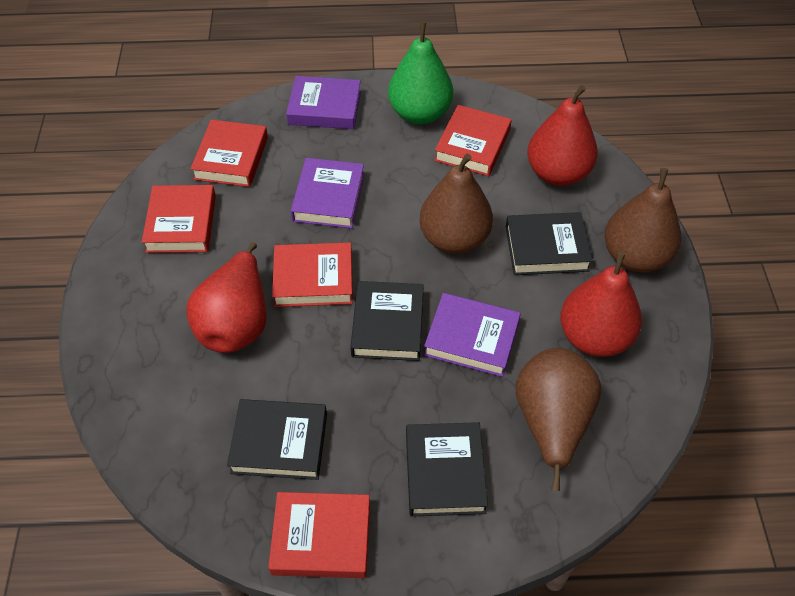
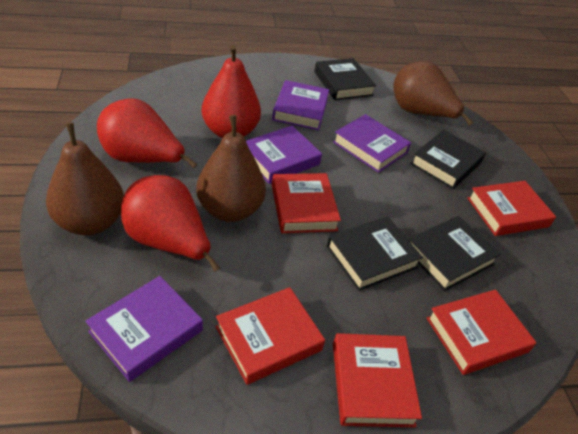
green pear: [388,22,453,124] = 1 -> none = 0
purple book: [286,76,361,129] [291,158,364,228] [424,293,521,377] = 3 -> [85,276,203,382] [246,126,322,184] [272,80,329,130] [333,114,411,173] = 4

